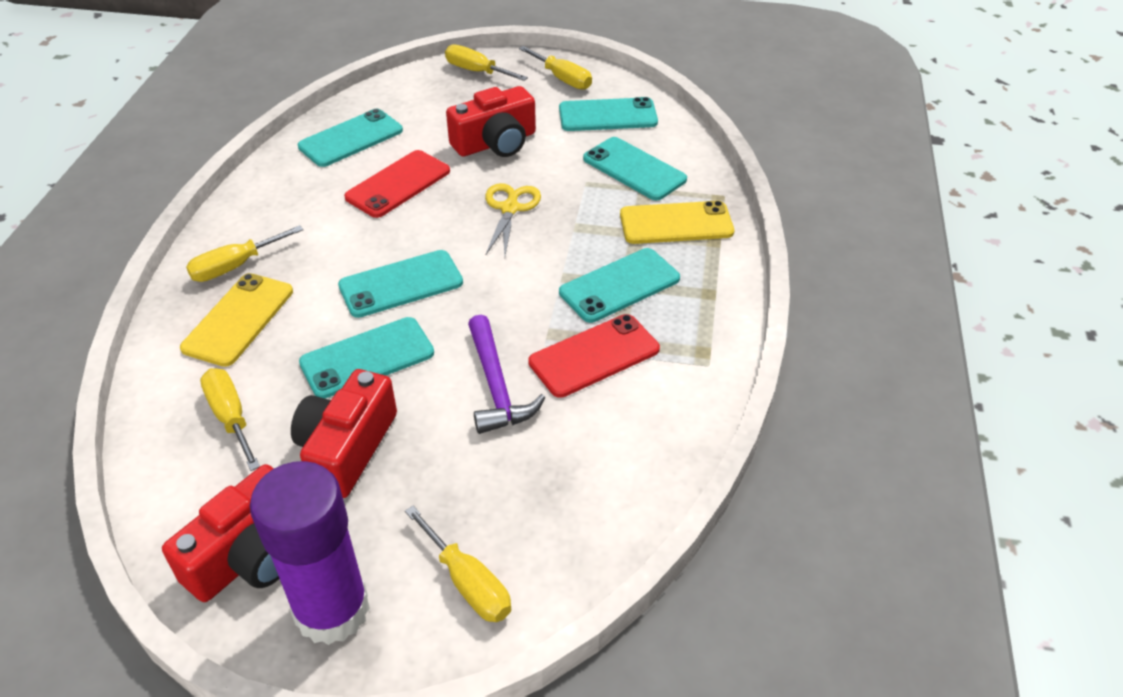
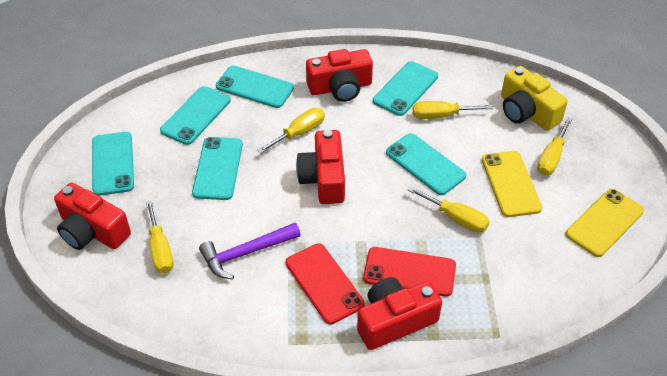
purple glue stick: [250,461,370,645] = 1 -> none = 0
red camera: [162,464,280,602] [291,369,397,498] [446,86,536,157] = 3 -> [54,182,131,250] [296,130,345,204] [306,49,373,102] [357,277,442,350] = 4
yellow camera: none = 0 -> [501,66,568,131] = 1
yellow scissors: [485,183,541,256] = 1 -> none = 0

